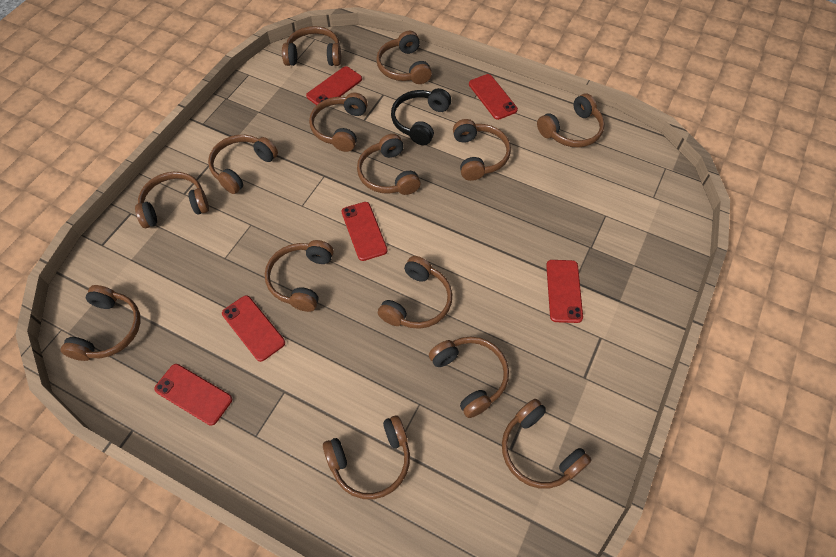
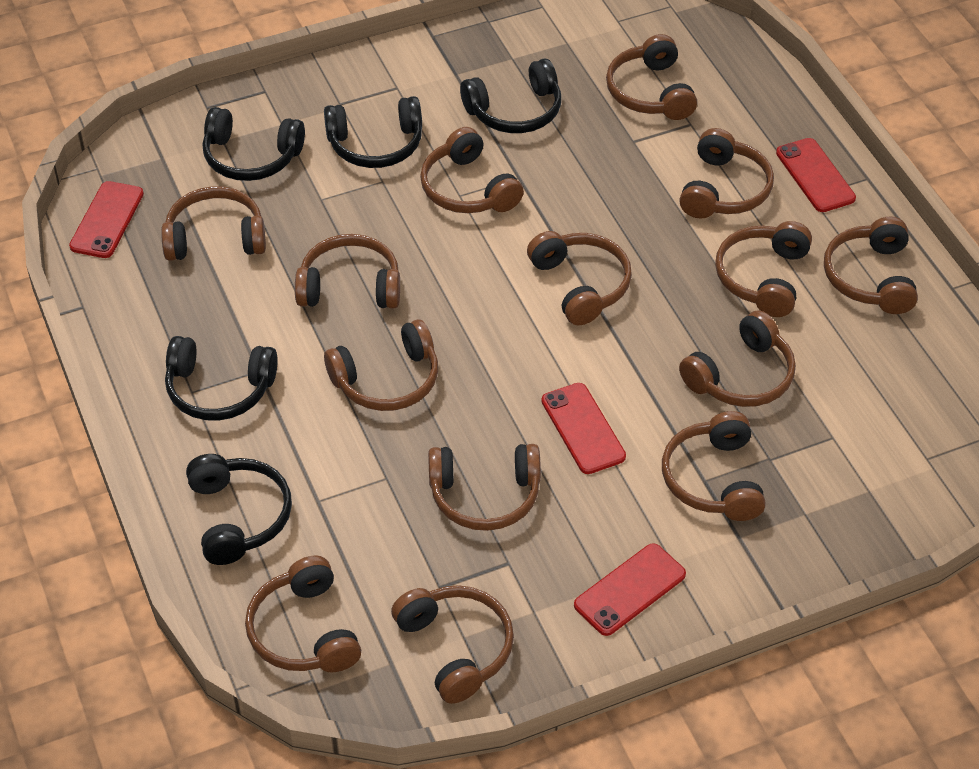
black headphones: [391,88,451,145] = 1 -> [165,336,278,421] [186,454,292,565] [203,107,305,181] [324,96,422,168] [460,59,561,133] = 5
red phone: [154,364,232,426] [222,295,285,362] [306,66,362,105] [342,202,388,261] [469,74,518,120] [546,260,583,323] = 6 -> [69,181,144,258] [542,383,626,474] [574,543,686,636] [776,138,856,212] = 4

